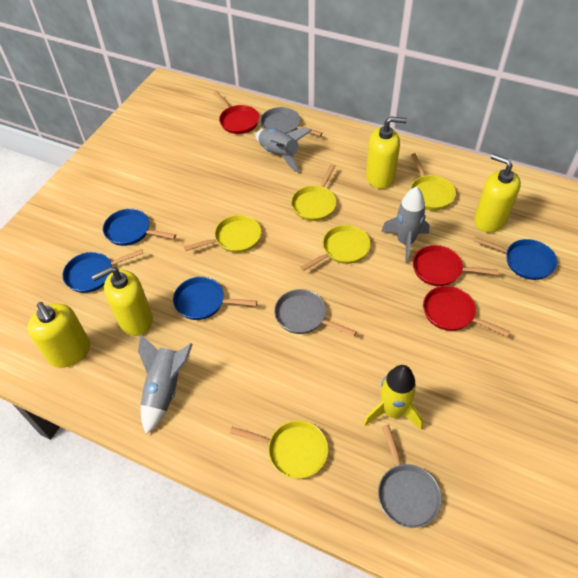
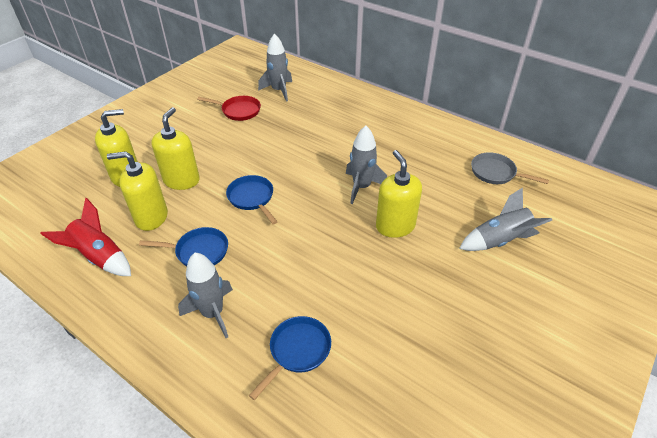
blue pan: [62,249,144,293] [103,209,176,246] [173,277,257,320] [474,237,557,280] = 4 -> [139,227,228,267] [226,175,278,224] [249,316,331,400] = 3
grey pan: [260,107,322,136] [274,289,357,336] [378,425,442,528] = 3 -> [471,152,549,184] = 1
grey rocket: [138,334,193,434] [256,128,312,173] [381,186,430,264] = 3 -> [178,253,233,338] [258,34,292,102] [346,126,387,204] [459,187,552,251] = 4
red pan: [213,91,259,134] [413,245,499,286] [423,286,510,336] = 3 -> [197,96,261,121] = 1
red rocket: none = 0 -> [40,198,131,276] = 1
yellow pan: [184,215,261,253] [230,421,328,479] [291,164,337,221] [300,225,371,271] [410,153,456,210] = 5 -> none = 0
yellow rocket: [363,365,423,430] = 1 -> none = 0

